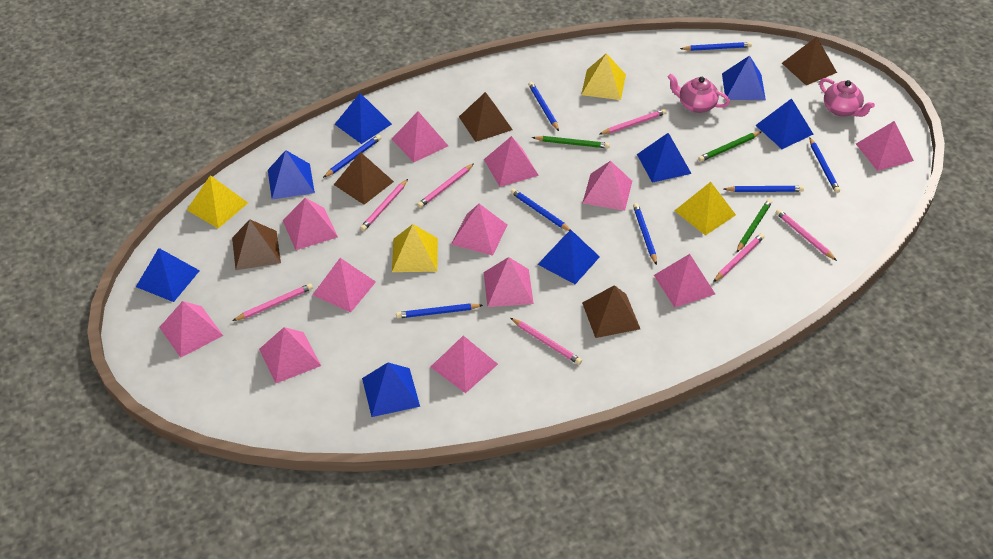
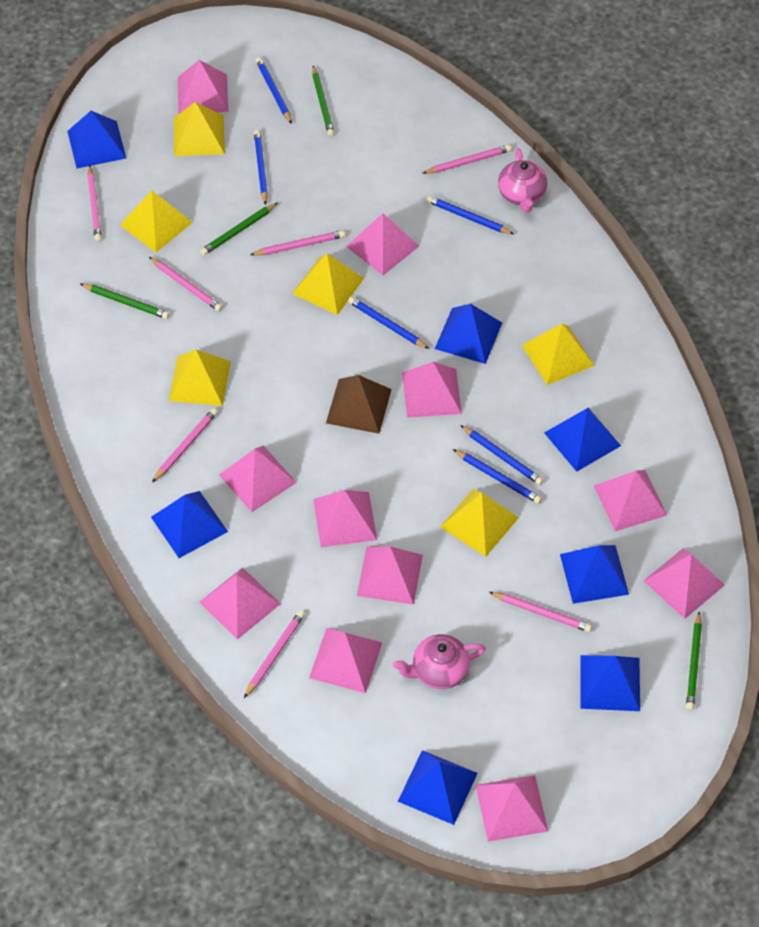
blue pencil: [323,135,381,178] [396,303,483,318] [510,189,571,231] [528,82,559,131] [633,203,657,265] [680,42,752,51] [724,186,804,192] [809,137,840,193] = 8 -> [254,130,268,205] [256,57,292,124] [348,296,429,349] [427,196,514,234] [453,449,542,504] [460,425,544,485] = 6
blue pyramid: [136,248,200,302] [268,150,315,200] [335,93,392,144] [362,362,420,417] [538,230,600,284] [637,133,692,183] [722,55,766,100] [755,98,813,149] = 8 -> [67,111,126,168] [151,491,228,558] [398,750,478,825] [435,304,502,364] [544,408,621,472] [560,545,629,604] [580,655,640,711] = 7
brown pyramid: [232,220,281,270] [334,152,394,205] [459,92,513,142] [582,285,640,338] [782,37,837,85] = 5 -> [326,375,392,434] = 1
green pencil: [532,136,610,148] [698,132,761,162] [736,199,772,253] = 3 -> [80,284,170,319] [200,203,277,255] [312,66,334,136] [686,612,702,711] = 4
pink pyramid: [159,301,223,358] [259,327,321,383] [282,198,338,250] [313,258,376,313] [392,112,448,162] [431,336,498,393] [451,204,507,256] [484,136,539,187] [484,257,534,307] [583,161,632,211] [654,254,715,308] [856,121,914,171] = 12 -> [178,60,228,114] [199,567,281,640] [219,446,297,512] [309,628,382,693] [313,490,377,547] [346,213,419,275] [357,546,423,605] [402,362,462,418] [476,775,548,842] [594,470,667,531] [644,548,725,619] = 11
yellow pyramid: [187,175,248,229] [392,224,438,272] [581,53,626,100] [674,182,736,235] = 4 -> [120,190,193,252] [169,350,231,406] [174,102,225,156] [292,253,364,315] [440,489,519,557] [522,324,595,385] = 6

